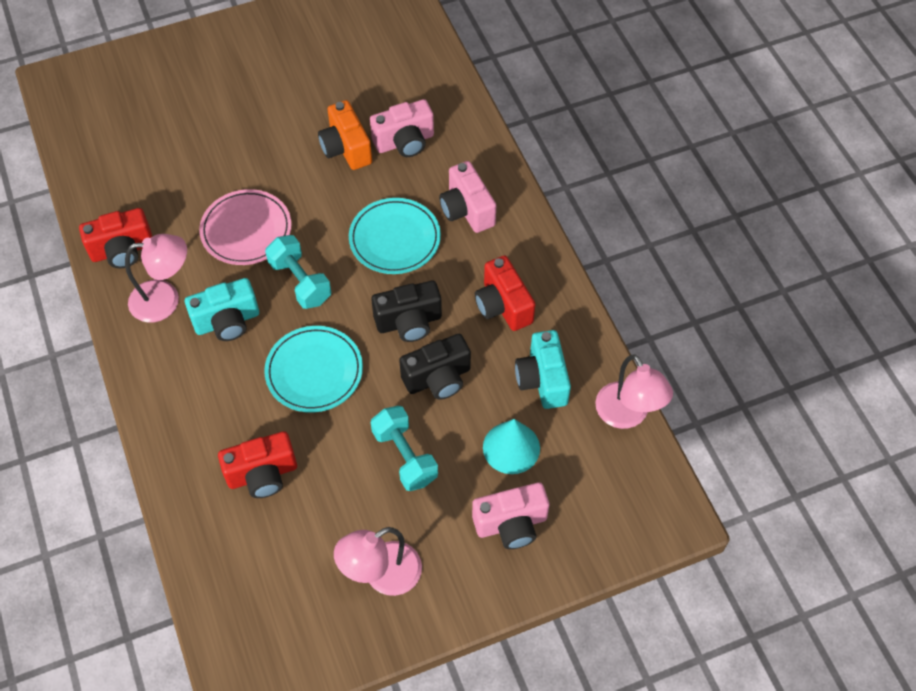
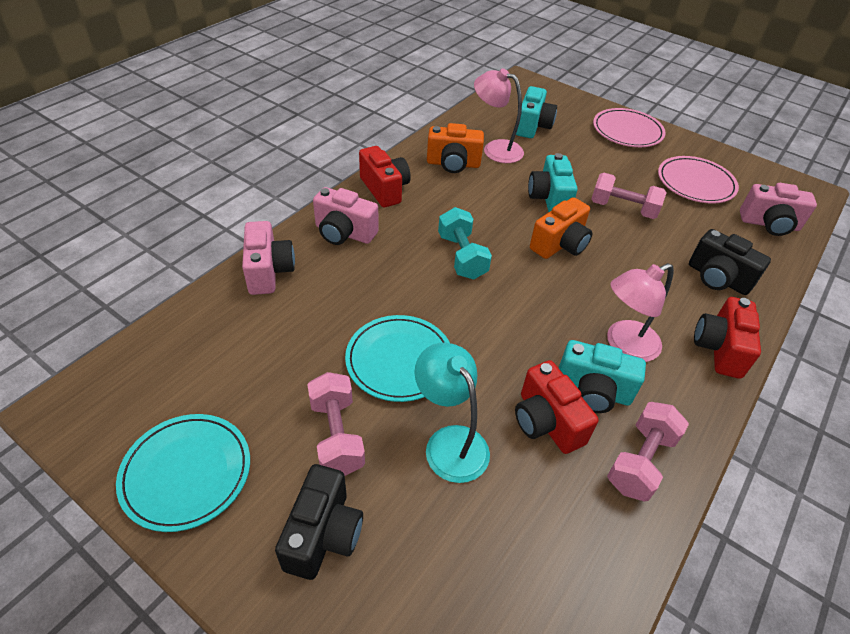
orange camera: [318,100,372,170] = 1 -> [427,123,484,173] [530,197,592,259] = 2
pink dumbbell: none = 0 -> [307,372,365,476] [591,173,667,219] [607,402,689,502] = 3
pink lamp: [125,234,187,323] [334,527,422,596] [595,354,673,429] = 3 -> [474,68,524,163] [607,263,674,362] = 2
pink plate: [199,189,292,265] = 1 -> [593,108,666,147] [658,156,739,204] = 2
turquoise camera: [185,278,259,341] [515,330,571,409] = 2 -> [516,86,557,138] [528,153,577,212] [559,340,646,413] = 3
turquoise cone: [483,419,540,474] = 1 -> none = 0
turquoise dumbbell: [265,235,331,309] [371,406,438,491] = 2 -> [438,207,492,279] = 1
turquoise lamp: none = 0 -> [414,343,490,483] = 1

